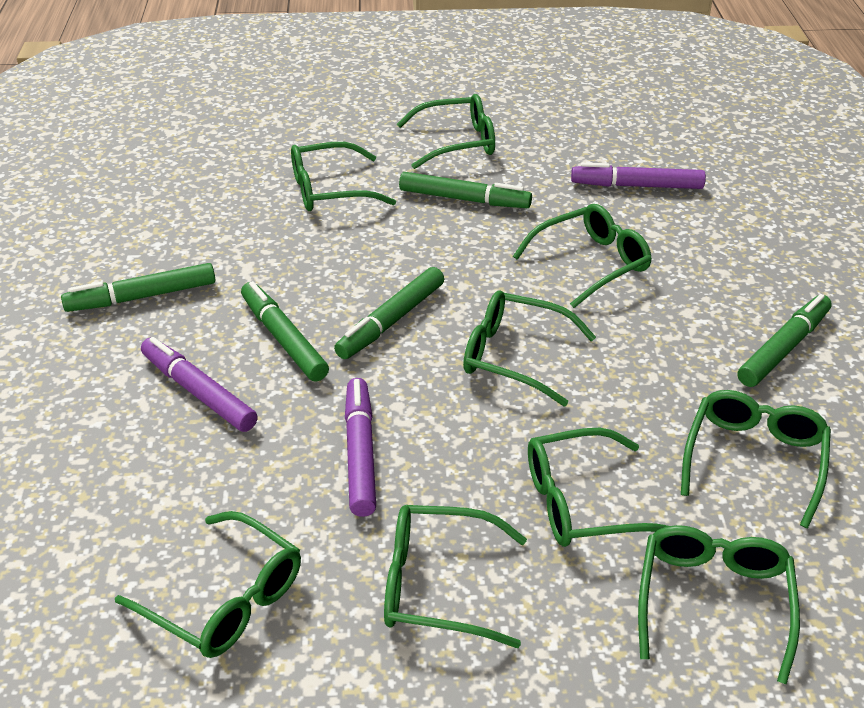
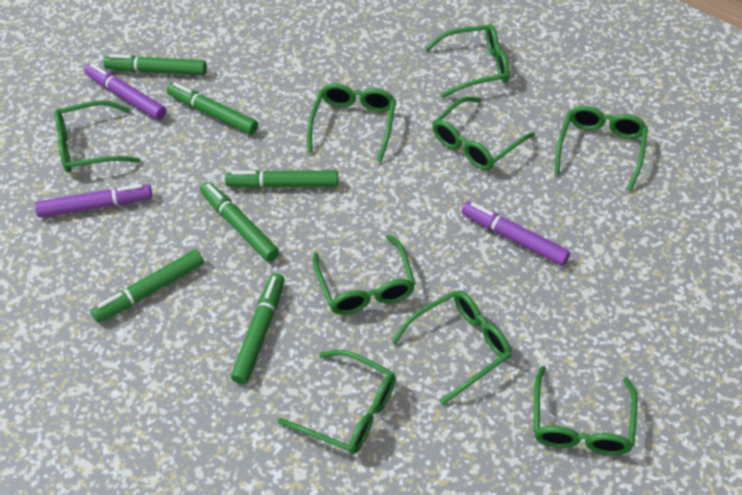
green marker: [61,263,215,312] [241,281,329,382] [334,267,444,359] [399,172,532,208] [738,294,832,387] = 5 -> [91,249,204,322] [103,54,207,75] [167,82,258,135] [200,182,279,262] [225,170,338,188] [231,273,285,384] = 6

